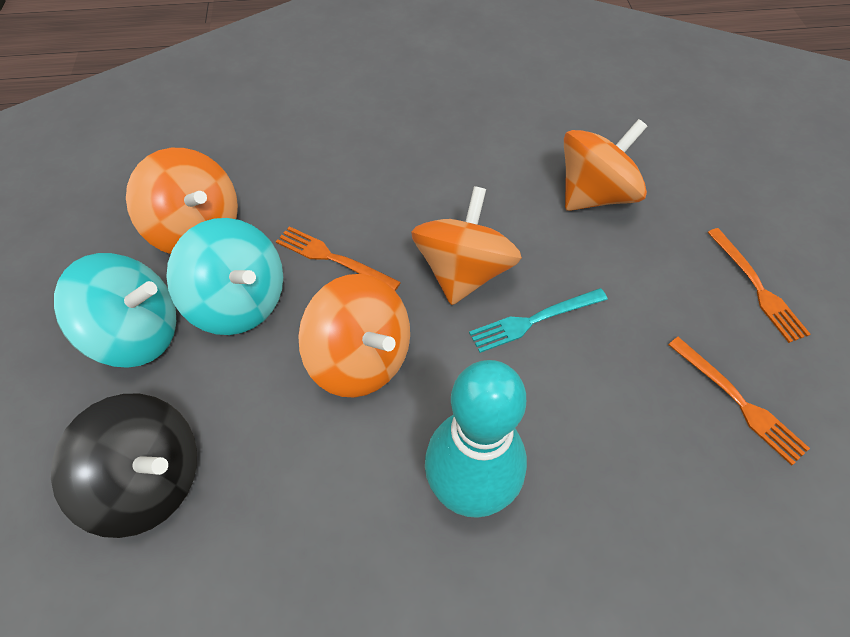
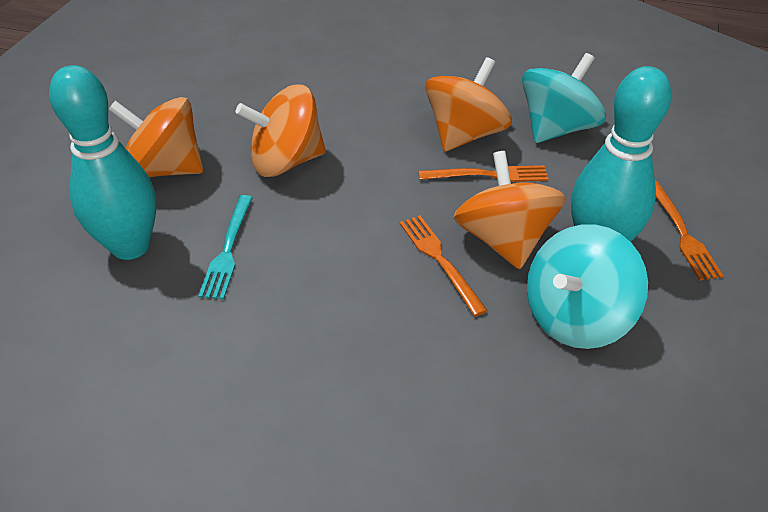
black spinning top: [51,394,197,538] = 1 -> none = 0
turquoise bowling pin: [425,360,527,518] = 1 -> [49,65,156,260] [571,66,672,242] = 2

